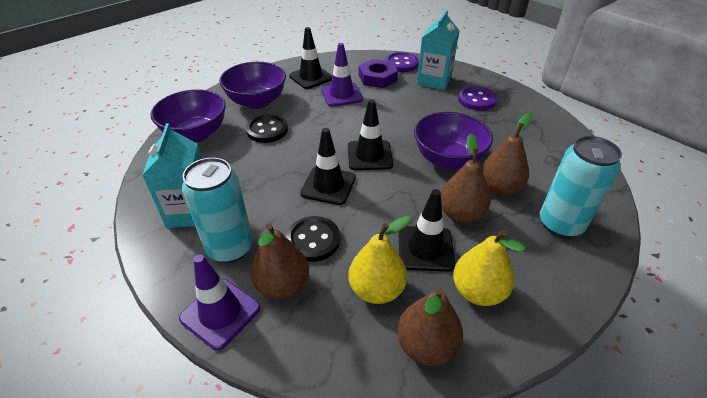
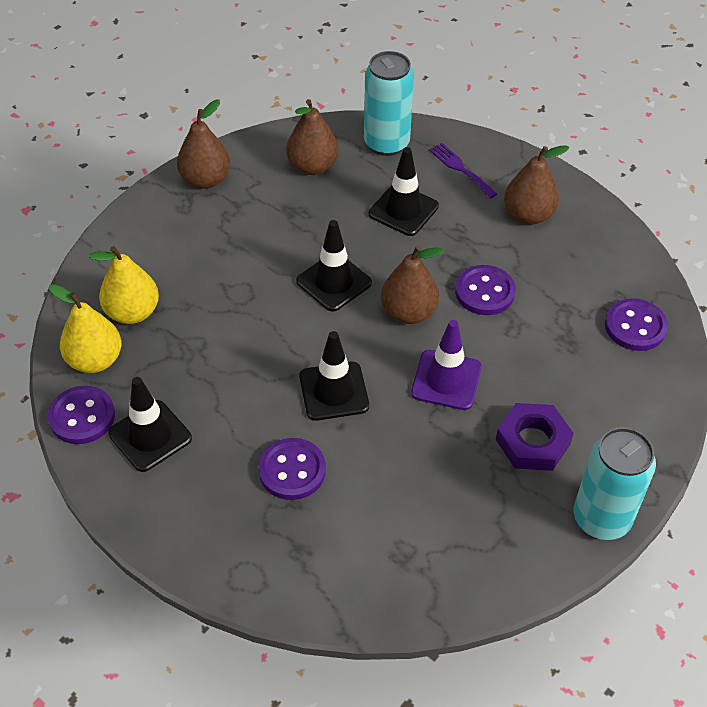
black button: [246,114,288,143] [286,216,340,262] = 2 -> none = 0
purple bowl: [150,89,226,142] [219,62,286,109] [414,112,493,169] = 3 -> none = 0
purple button: [385,52,419,72] [458,86,497,111] = 2 -> [48,386,115,444] [258,438,326,500] [455,265,516,315] [605,298,668,351] = 4
purple fork: none = 0 -> [429,143,497,199] = 1
purple traffic cone: [179,254,261,350] [321,43,363,107] = 2 -> [411,320,482,410] = 1
turquoise carton: [142,123,202,228] [417,10,460,90] = 2 -> none = 0

